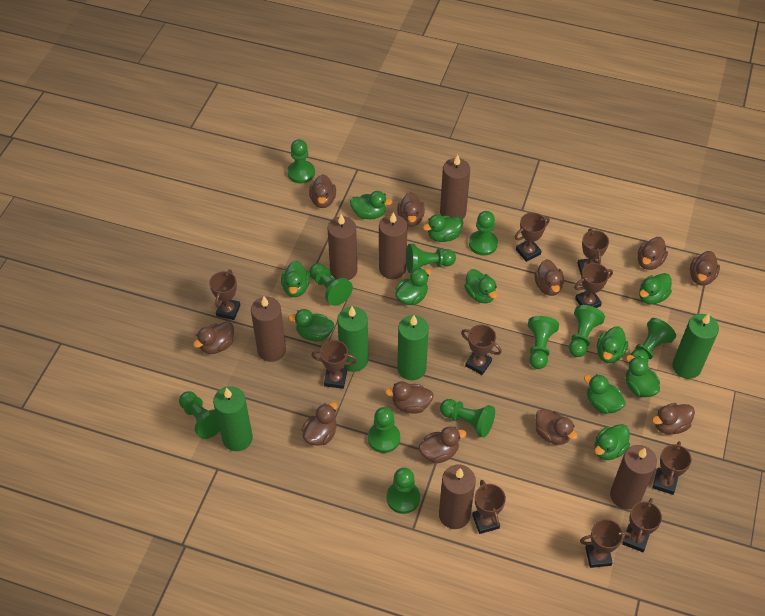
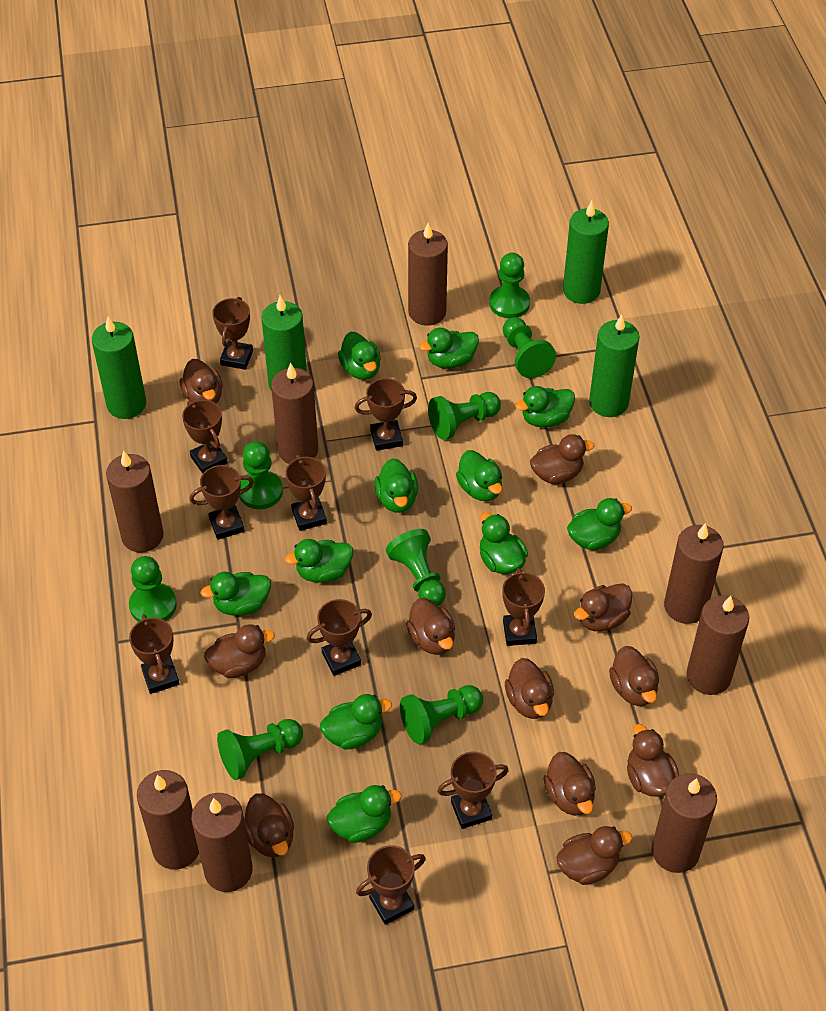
brown candle: [251,297,286,362] [327,214,357,280] [379,212,407,279] [439,465,476,529] [440,155,470,219] [610,445,657,510] = 6 -> [106,451,164,552] [137,770,199,870] [191,793,253,892] [271,363,318,464] [408,223,448,326] [652,773,717,873] [664,523,724,624] [687,595,749,695] = 8
green pawn: [179,391,220,439] [287,139,315,183] [310,263,353,306] [368,407,400,453] [386,468,420,514] [406,244,456,273] [440,399,495,438] [469,211,498,256] [528,316,559,369] [569,305,605,357] [631,318,676,363] = 11 -> [129,556,177,622] [217,719,303,780] [239,441,283,509] [386,529,446,606] [400,685,483,744] [428,392,501,440] [489,253,530,319] [503,317,556,378] = 8

